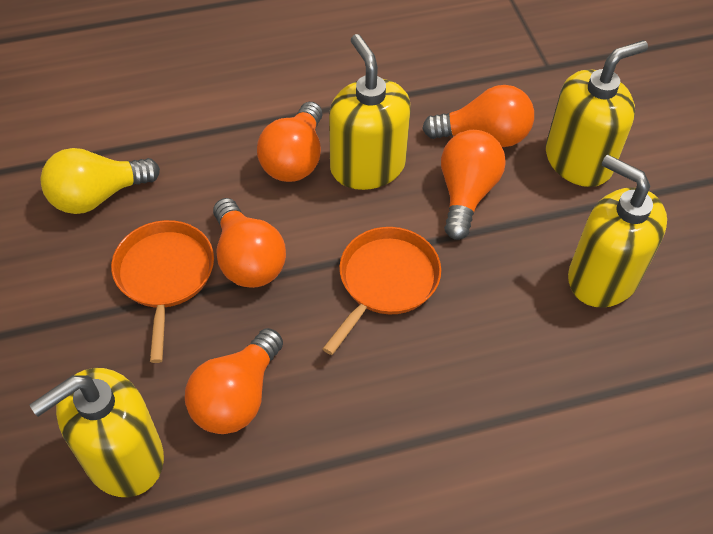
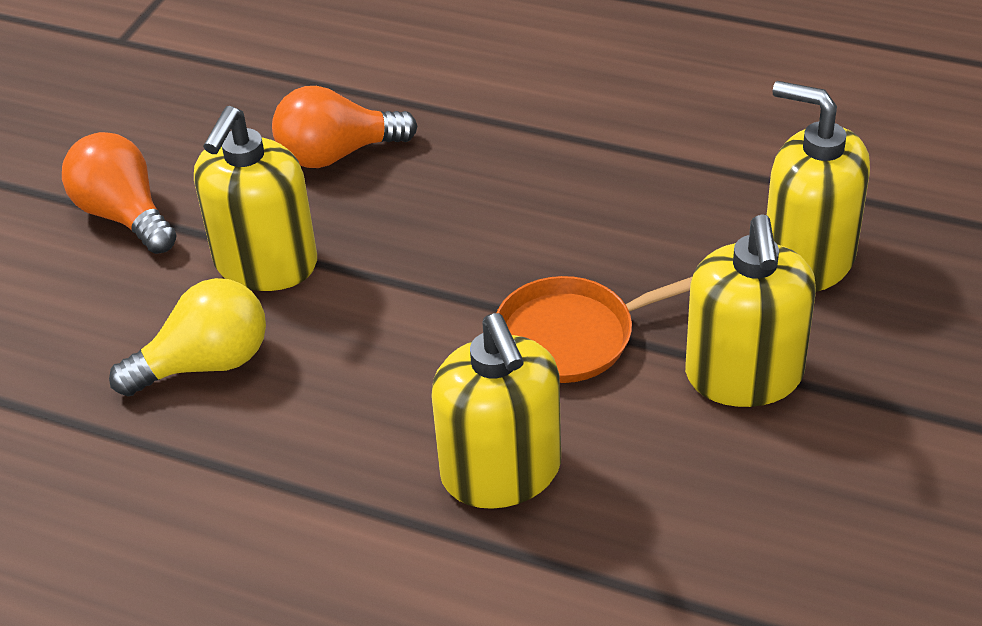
orange light bulb: [185,328,283,434] [213,198,286,288] [257,102,322,182] [422,85,534,147] [441,130,506,240] = 5 -> [62,132,177,254] [272,86,418,168] = 2
orange pan: [111,220,214,363] [323,227,441,355] = 2 -> [497,276,693,383] = 1

